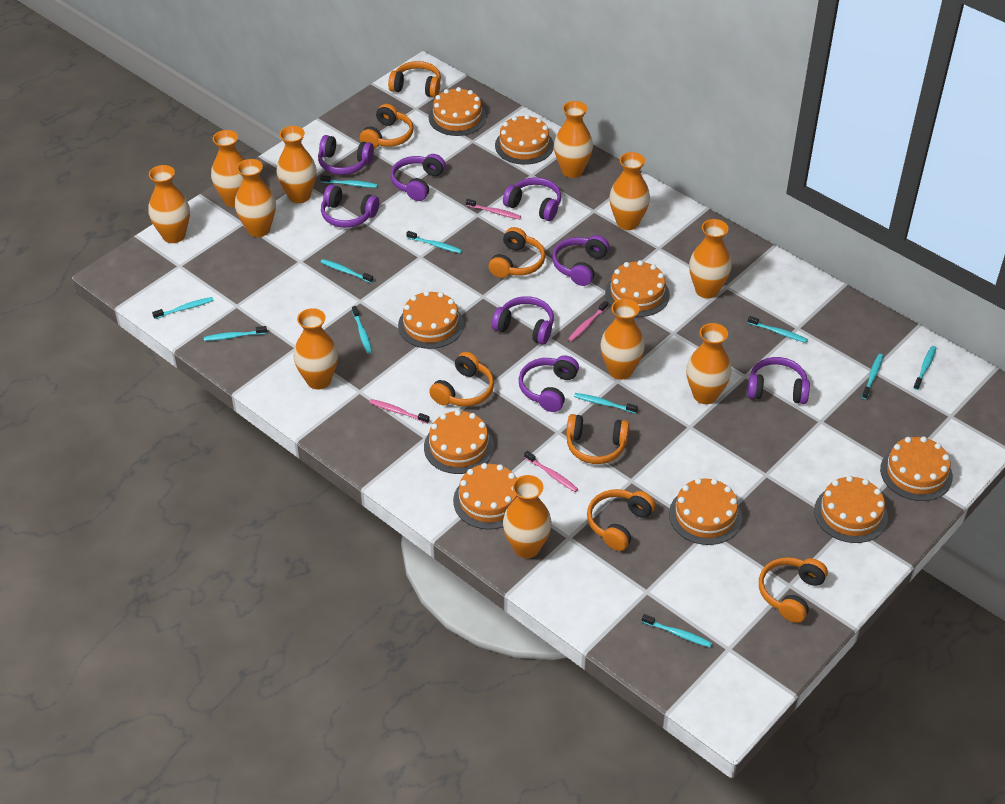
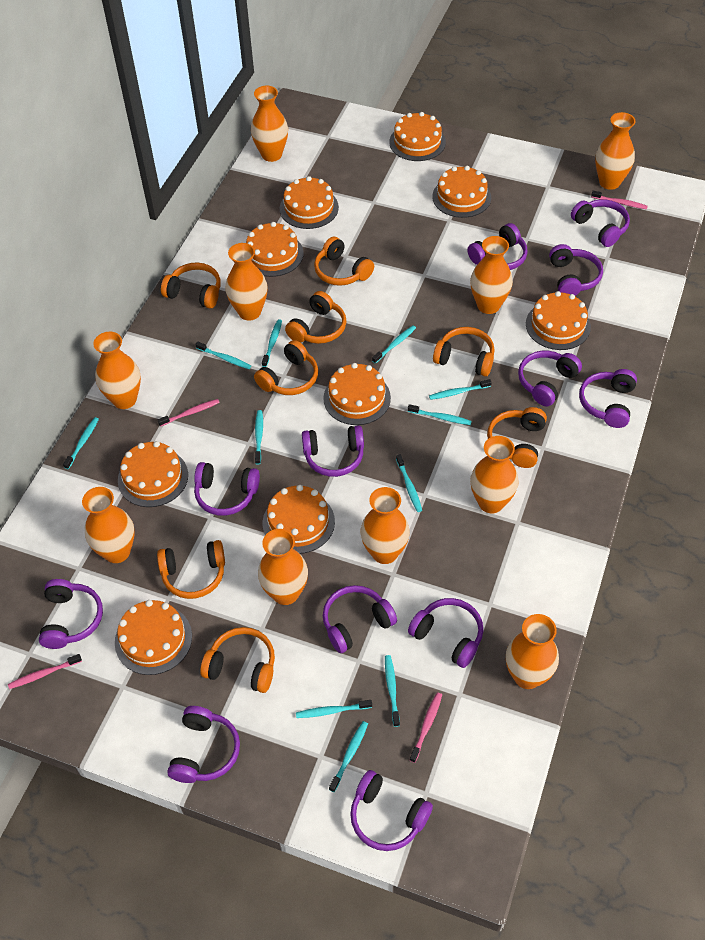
orange headphones: [360,104,413,149] [388,61,441,98] [429,352,494,407] [488,227,546,278] [566,414,629,464] [587,489,655,551] [759,557,828,623] = 7 -> [157,540,225,599] [161,262,221,309] [200,627,275,693] [254,340,318,395] [285,291,346,344] [314,237,374,286] [433,327,495,377] [487,407,547,468] = 8
orange vase: [148,165,190,243] [211,130,245,208] [235,159,276,237] [276,126,316,203] [293,308,338,390] [503,475,552,558] [554,101,593,178] [600,299,645,380] [609,152,650,230] [686,323,731,404] [689,219,732,299] = 11 -> [82,487,135,563] [93,332,141,409] [225,243,268,321] [251,86,288,162] [258,529,308,605] [361,487,410,564] [470,236,513,314] [470,436,519,514] [506,614,559,689] [595,112,635,190] = 10
purple headphones: [318,135,374,175] [321,185,379,228] [391,154,446,201] [492,296,554,345] [503,177,561,221] [519,355,579,412] [552,235,609,286] [747,357,810,404] = 8 -> [39,579,103,649] [167,706,240,783] [194,462,260,516] [302,425,364,477] [323,585,397,653] [350,770,433,851] [408,598,483,668] [467,223,528,270] [518,351,582,406] [549,244,603,296] [571,199,630,247] [579,369,637,428] = 12

